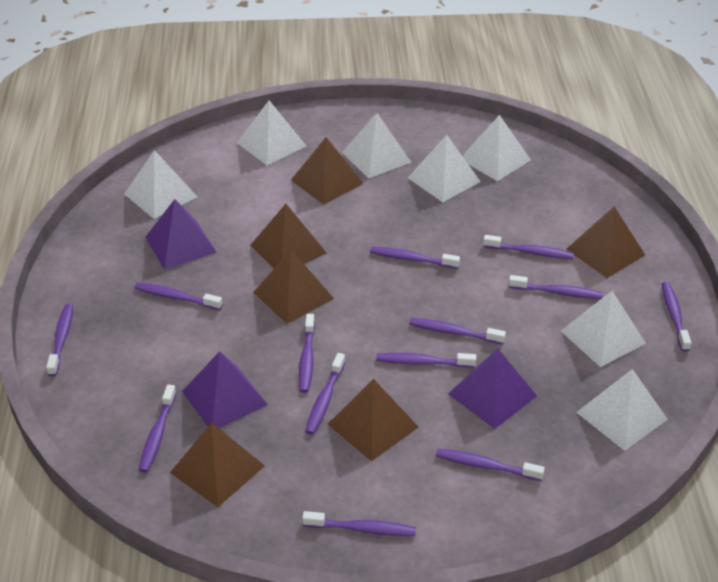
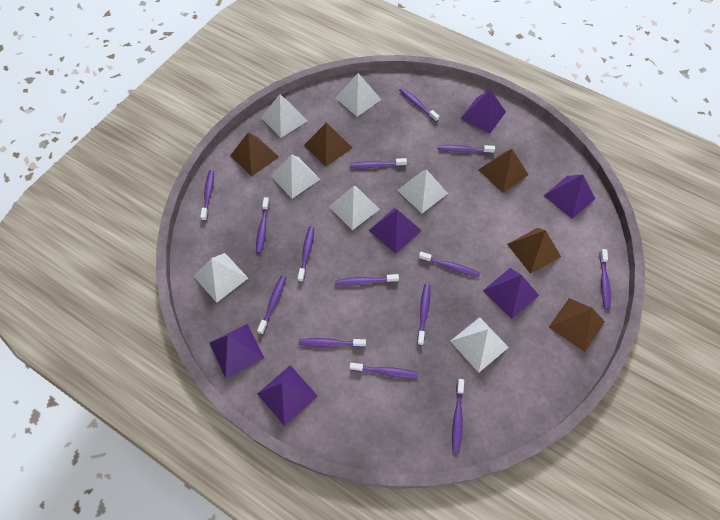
brown pyramid: [170,423,265,507] [250,204,327,268] [253,250,334,324] [291,137,364,205] [328,379,418,461] [566,206,645,278] = 6 -> [230,132,279,176] [304,122,352,166] [478,149,528,193] [507,228,561,274] [549,298,605,352] = 5
purple pyramid: [145,199,217,269] [182,351,268,428] [448,348,537,429] = 3 -> [210,324,264,378] [257,365,318,426] [368,208,421,254] [460,90,506,133] [483,268,539,319] [544,175,595,219] = 6
purple toothbrush: [46,304,73,376] [134,282,223,310] [139,385,176,473] [299,314,315,393] [302,511,416,536] [305,353,345,435] [370,247,460,269] [376,353,476,368] [409,318,506,344] [436,449,545,481] [483,235,574,259] [509,275,603,299] [662,282,691,352] = 13 -> [200,170,214,221] [256,197,270,253] [257,275,286,335] [298,226,314,282] [299,338,366,347] [335,274,399,286] [349,158,407,168] [349,363,418,379] [399,88,439,122] [417,284,430,345] [419,252,480,277] [438,145,495,153] [452,379,464,453] [599,249,611,310] = 14

